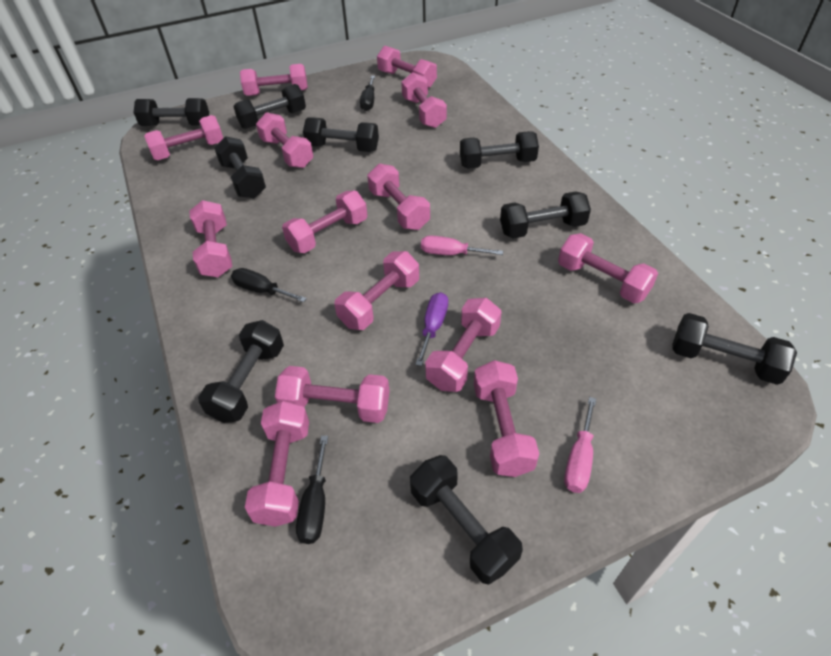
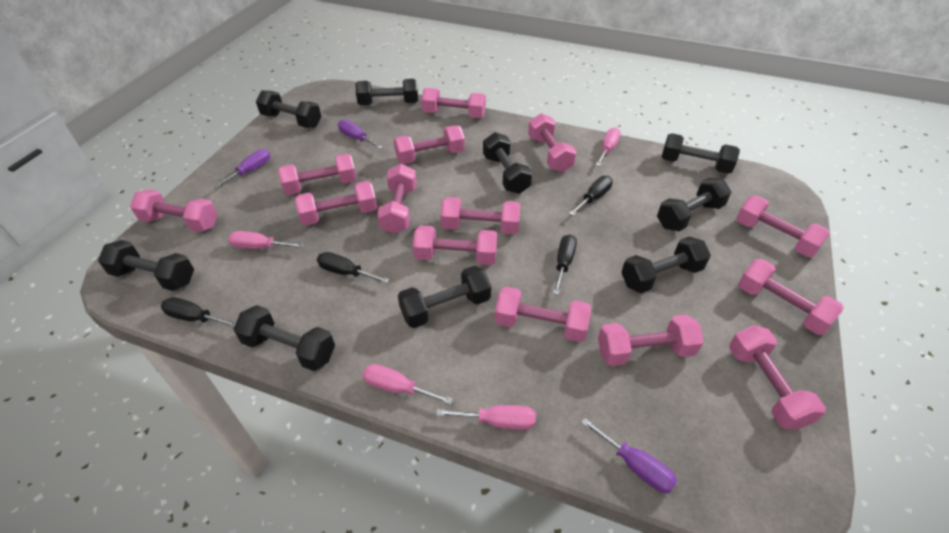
black screwdriver: [231,268,307,303] [296,436,328,544] [360,76,375,111] = 3 -> [161,297,236,327] [317,252,390,284] [553,234,577,295] [569,176,613,216] = 4
pink screwdriver: [421,236,503,255] [564,397,596,493] = 2 -> [228,231,304,249] [363,364,453,405] [436,405,536,430] [596,128,621,166] = 4
purple screwdriver: [415,292,448,366] = 1 -> [213,149,270,188] [338,120,383,149] [581,418,677,493] = 3

